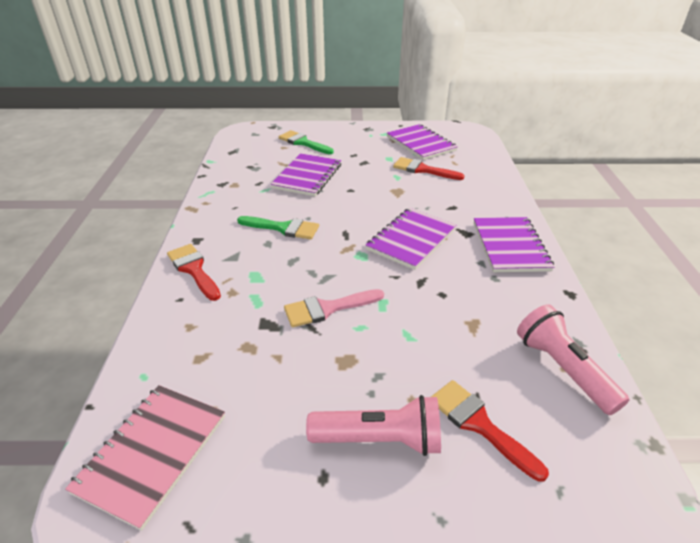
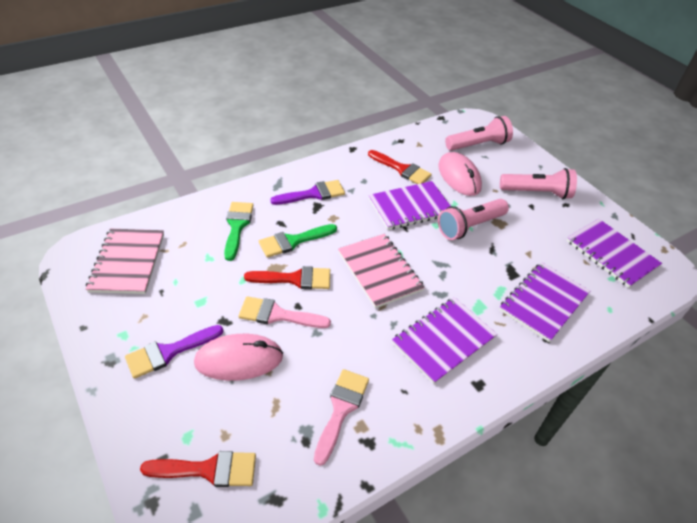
pink brush: [284,289,384,328] = 1 -> [238,296,331,328] [314,369,369,466] = 2
pink flashlight: [306,395,441,456] [517,304,629,415] = 2 -> [438,199,509,240] [445,116,513,151] [500,168,577,199] = 3
pink mouse: none = 0 -> [194,334,283,381] [438,152,482,196] = 2
pink notebook: [65,385,225,531] = 1 -> [86,229,164,294] [338,234,425,308] = 2
purple brush: none = 0 -> [125,325,224,379] [270,180,345,205] = 2

